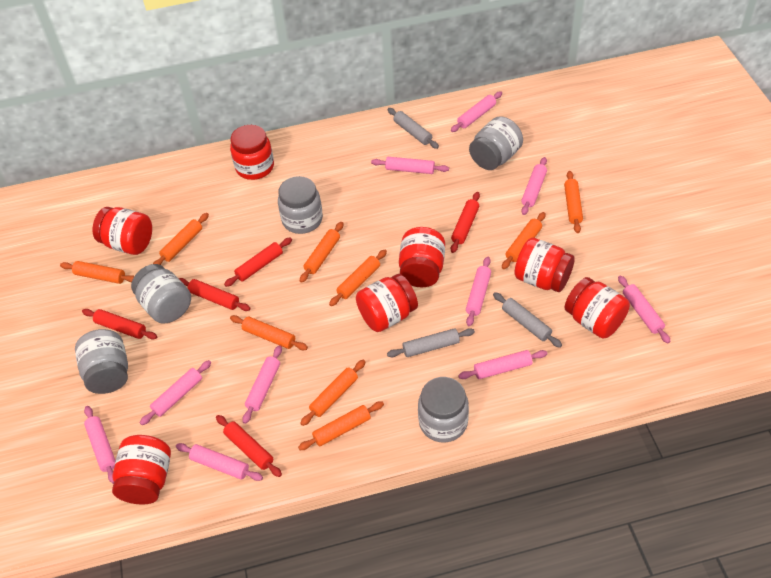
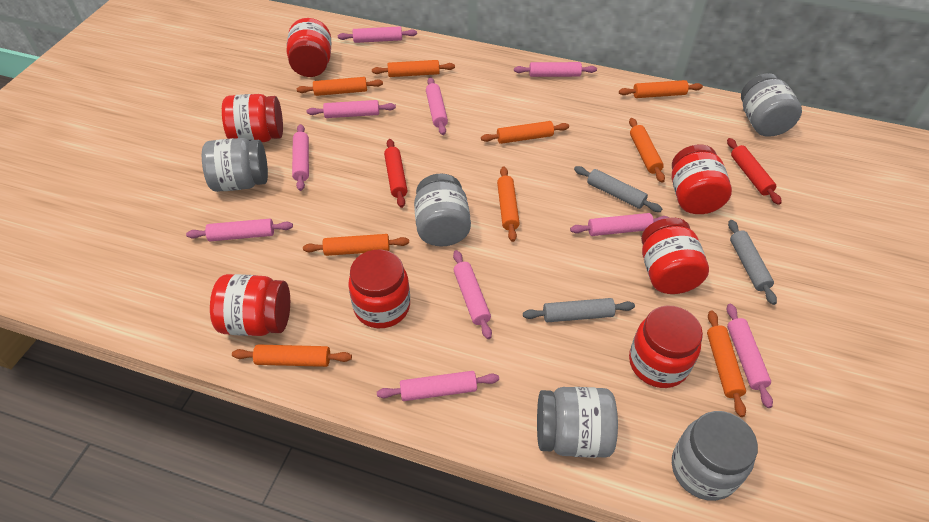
red rolling pin: [82,309,157,340] [179,278,250,311] [216,415,282,477] [224,237,292,287] [451,192,480,253] = 5 -> [384,139,408,208] [727,138,782,205] = 2

